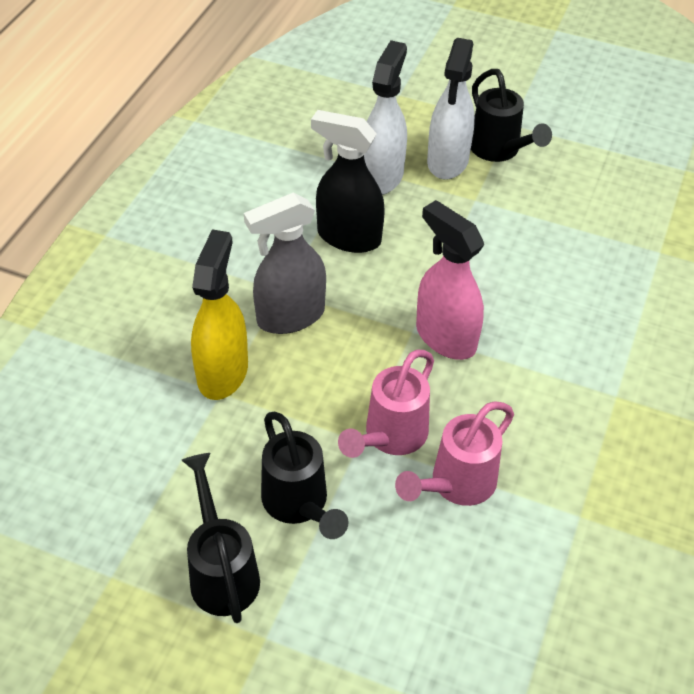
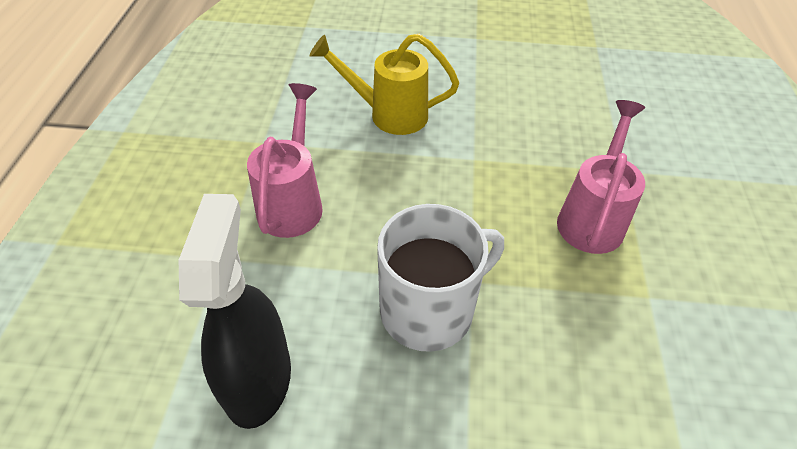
black watering can: [181,453,260,623] [261,412,349,539] [471,69,552,162] = 3 -> none = 0
grey spray bottle: [244,193,326,334] = 1 -> none = 0
pink spray bottle: [416,200,484,360] = 1 -> none = 0
white mug: none = 0 -> [377,204,504,352] = 1
white spray bottle: [364,40,407,195] [427,38,475,180] = 2 -> none = 0
yellow spray bottle: [191,229,248,400] = 1 -> none = 0
yellow watering can: none = 0 -> [310,34,459,135] = 1

